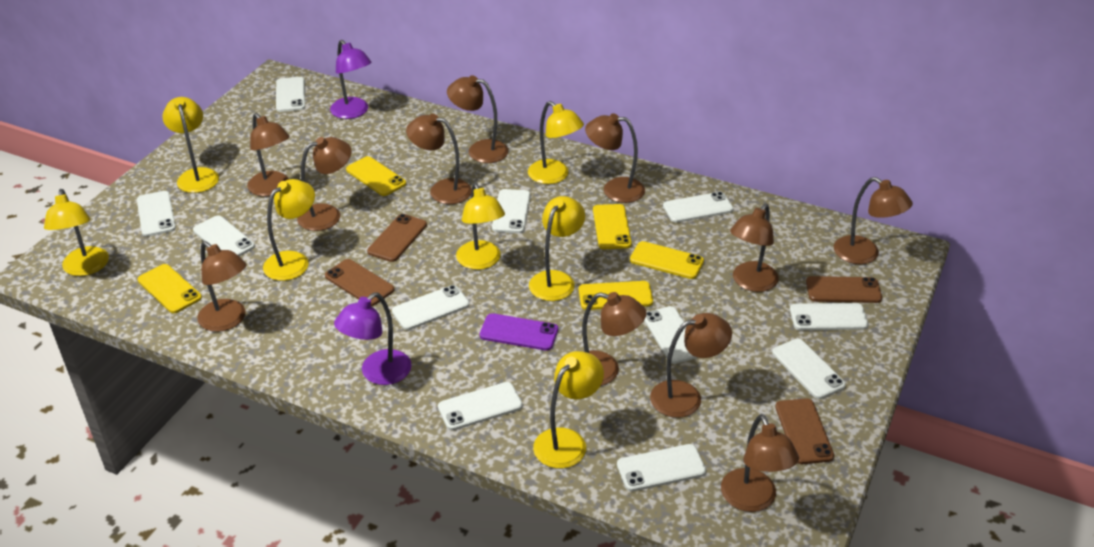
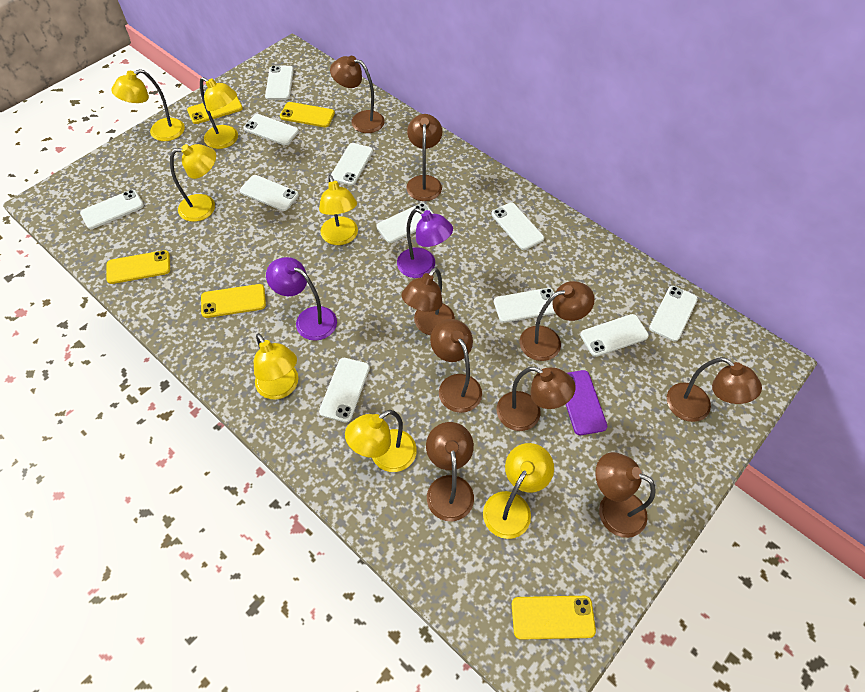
brown lamp: [197,241,247,332] [247,113,290,197] [297,137,352,231] [406,114,472,204] [447,75,508,163] [582,292,647,386] [585,113,645,203] [650,313,732,418] [721,414,799,512] [730,203,779,292] [834,177,913,264] = 11 -> [330,56,385,133] [402,267,455,335] [406,114,442,201] [426,422,474,521] [430,319,482,413] [497,367,576,431] [520,281,595,361] [595,452,656,538] [667,357,762,422] = 9
brown phone: [325,259,394,306] [367,214,427,262] [775,398,834,464] [806,276,882,303] = 4 -> none = 0

